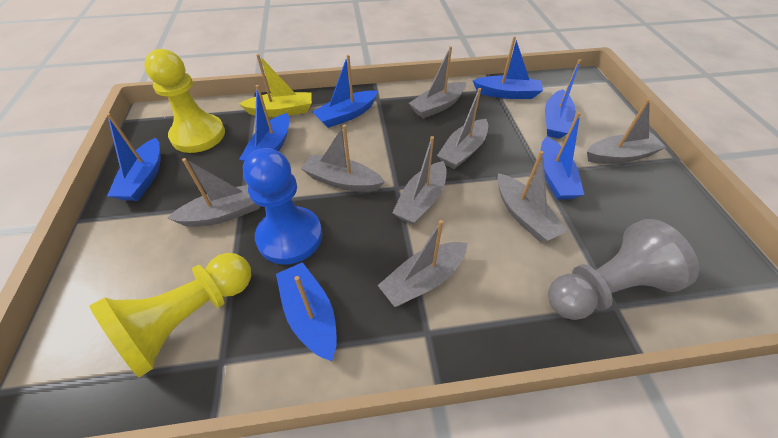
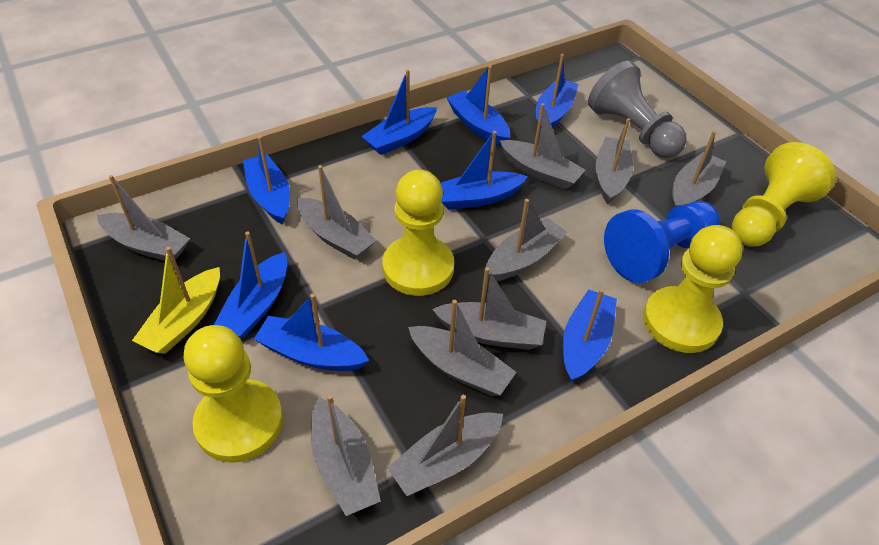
blue boat: [106,113,161,201] [239,85,289,162] [276,262,337,361] [312,55,378,128] [473,36,543,99] [541,112,584,199] [545,59,581,139] = 7 -> [214,231,287,338] [243,136,290,224] [254,294,369,371] [361,70,437,155] [440,131,528,210] [447,66,510,145] [536,54,578,131] [563,289,617,382] = 8
grey boat: [168,158,261,227] [301,124,385,192] [377,220,467,307] [392,136,447,225] [409,46,467,119] [437,88,488,169] [497,151,568,242] [587,98,666,164] = 8 -> [97,175,190,261] [297,165,377,260] [311,395,381,516] [387,395,503,496] [408,300,516,396] [432,267,546,350] [486,199,567,281] [500,103,585,189] [596,118,633,204] [672,131,726,207] = 10
yellow pawn: [89,253,251,378] [144,49,225,153] = 2 -> [184,325,283,463] [382,170,454,296] [643,225,743,353] [732,142,836,246] = 4

